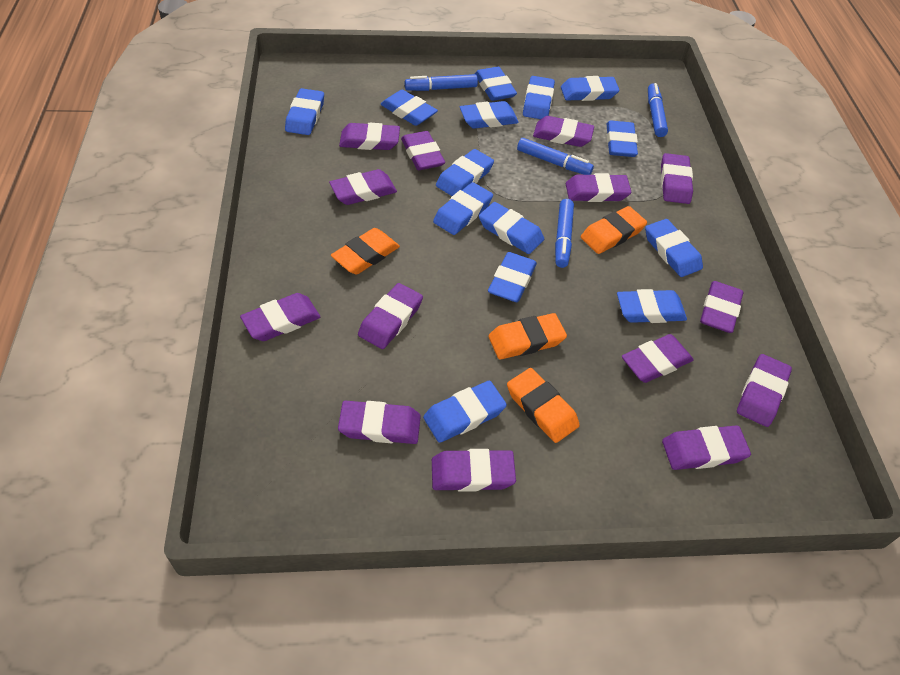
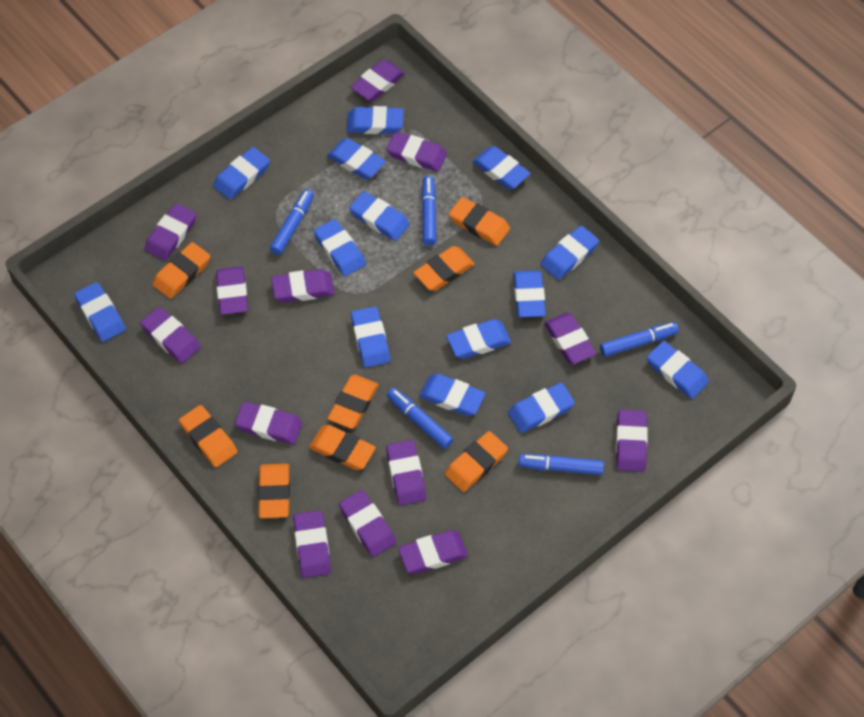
blue marker: [405,74,478,91] [517,138,594,175] [555,199,574,268] [648,83,668,137] = 4 -> [270,189,314,255] [387,388,454,449] [421,176,436,246] [518,454,604,475] [600,322,679,357] = 5
orange eraser: [331,228,400,274] [488,313,567,360] [507,368,580,443] [581,206,647,254] = 4 -> [153,242,210,299] [179,405,237,467] [258,464,290,518] [309,425,376,470] [328,375,379,429] [413,246,475,291] [445,431,508,492] [449,197,510,246] = 8
purple eraser: [240,293,320,341] [329,169,397,205] [338,401,421,444] [339,123,400,150] [358,283,423,349] [401,131,445,170] [432,449,516,492] [533,116,594,147] [566,173,631,202] [622,334,694,383] [661,153,693,204] [662,426,751,470] [700,281,743,333] [737,354,792,427] = 14 -> [140,307,201,363] [145,203,197,261] [216,267,248,315] [235,402,303,445] [271,269,334,302] [293,510,331,578] [339,490,396,557] [350,60,405,101] [386,131,447,172] [386,440,426,505] [398,530,468,574] [544,313,596,364] [616,410,648,472] = 13

